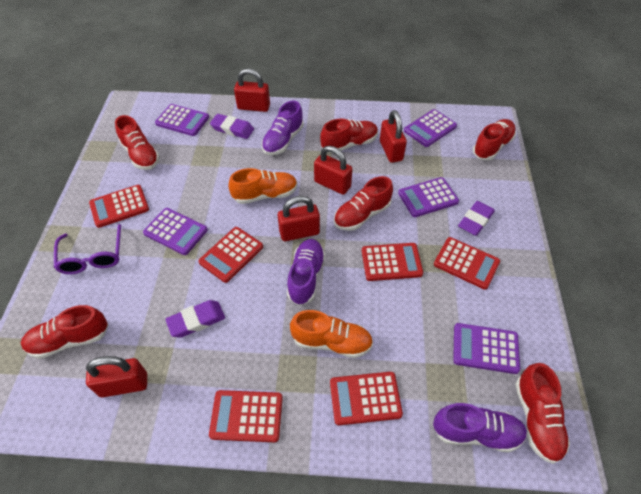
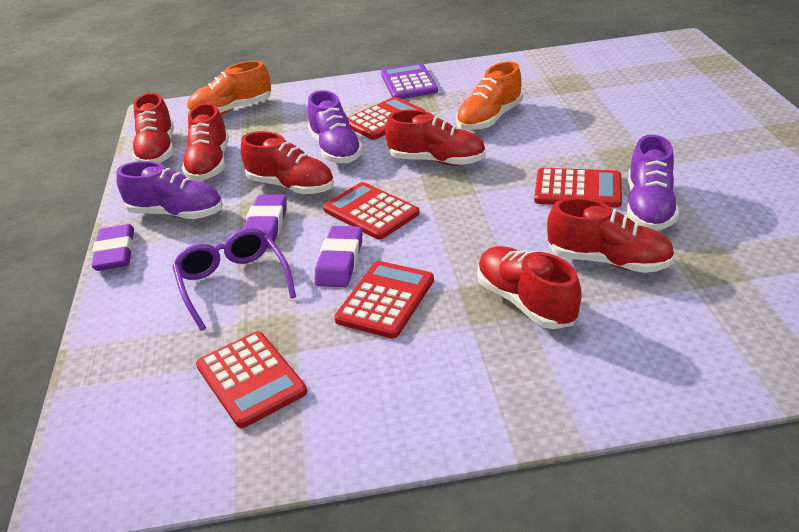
purple calculator: [143,208,208,255] [155,104,209,136] [398,177,459,217] [404,109,457,147] [453,323,520,374] = 5 -> [381,63,438,99] = 1
red calculator: [89,185,149,228] [198,227,263,283] [209,390,283,442] [330,372,403,425] [362,243,423,281] [434,237,500,290] = 6 -> [196,331,307,428] [323,182,419,240] [334,261,434,339] [347,97,425,140] [534,168,622,208] = 5
red padlock: [86,356,147,397] [234,69,270,112] [278,196,320,241] [314,146,352,195] [380,110,407,163] = 5 -> none = 0

